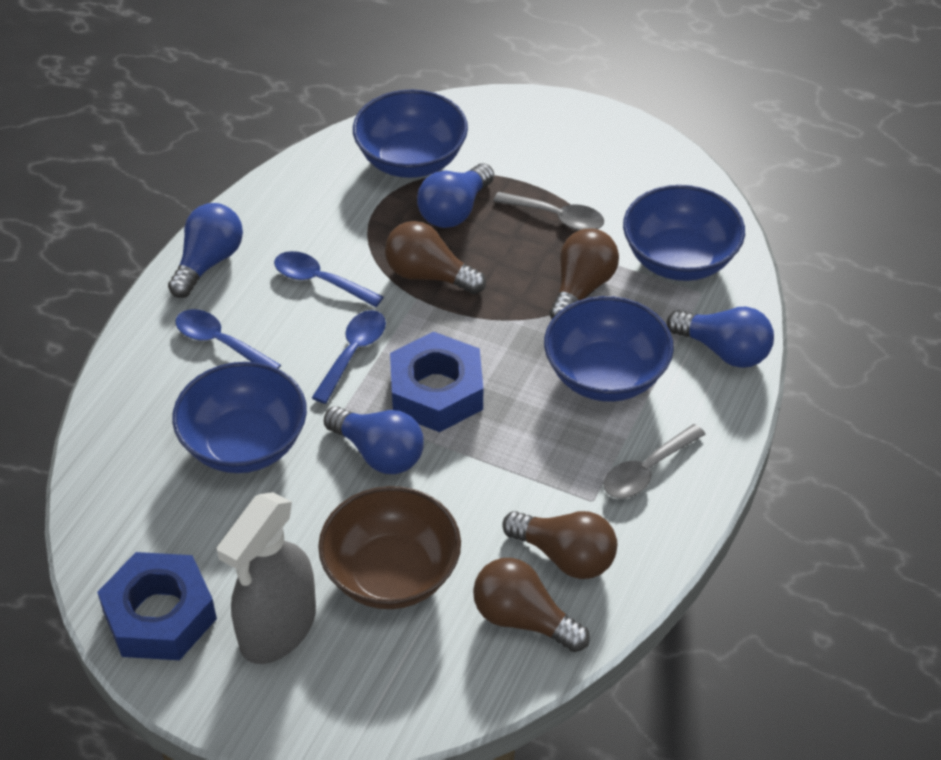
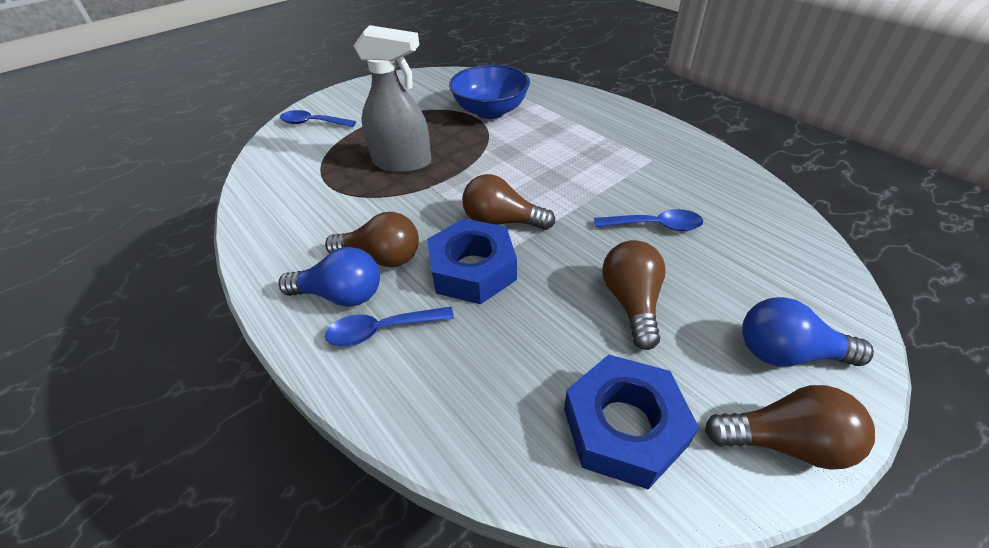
blue bowl: [172,362,307,473] [353,90,468,178] [544,296,674,402] [623,185,745,281] = 4 -> [449,65,530,119] = 1
blue light bulb: [168,203,243,298] [324,406,424,474] [417,163,494,228] [667,307,774,368] = 4 -> [279,247,380,307] [742,297,874,366] = 2
brown bowl: [318,486,461,609] = 1 -> none = 0
grey spoon: [493,192,604,231] [603,424,706,498] = 2 -> none = 0

